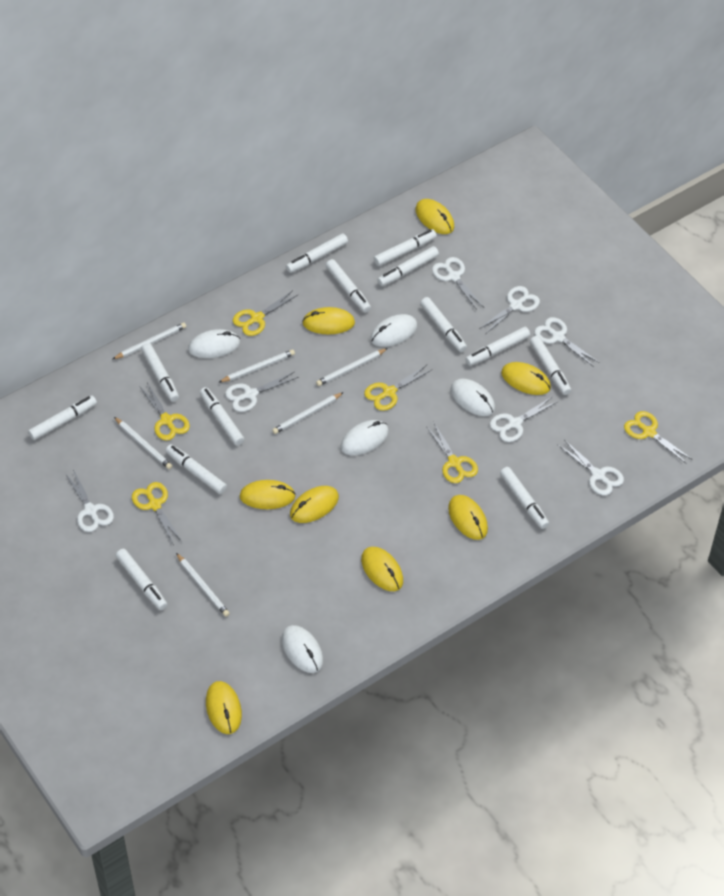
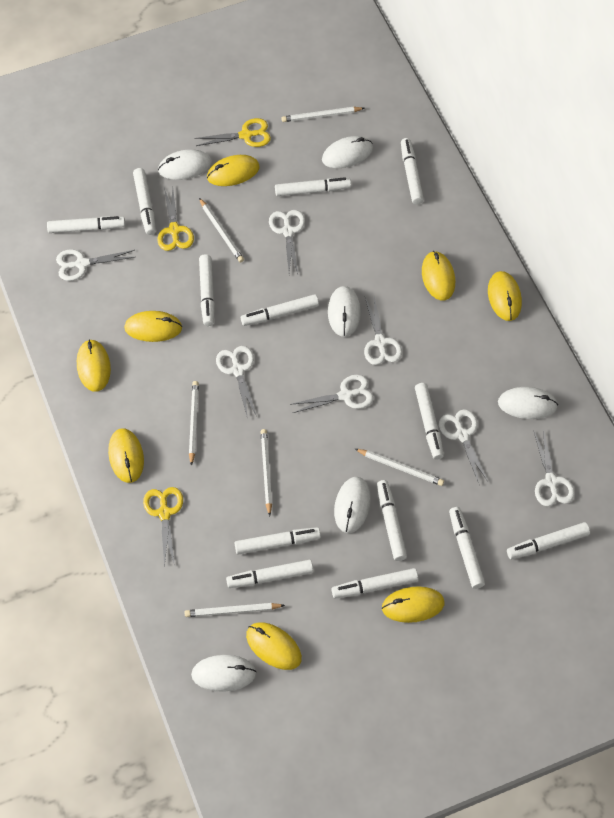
white mouse: [188,329,240,358] [281,625,323,673] [341,420,389,455] [370,314,417,347] [450,379,495,416] = 5 -> [158,149,212,180] [191,655,257,692] [322,136,373,168] [328,286,361,337] [334,477,371,533] [498,387,558,419] = 6
yellow scissors: [132,482,182,545] [139,383,190,441] [233,290,298,336] [364,365,433,411] [426,423,478,483] [624,411,693,464] = 6 -> [143,487,183,567] [157,188,194,251] [194,118,271,147] = 3

